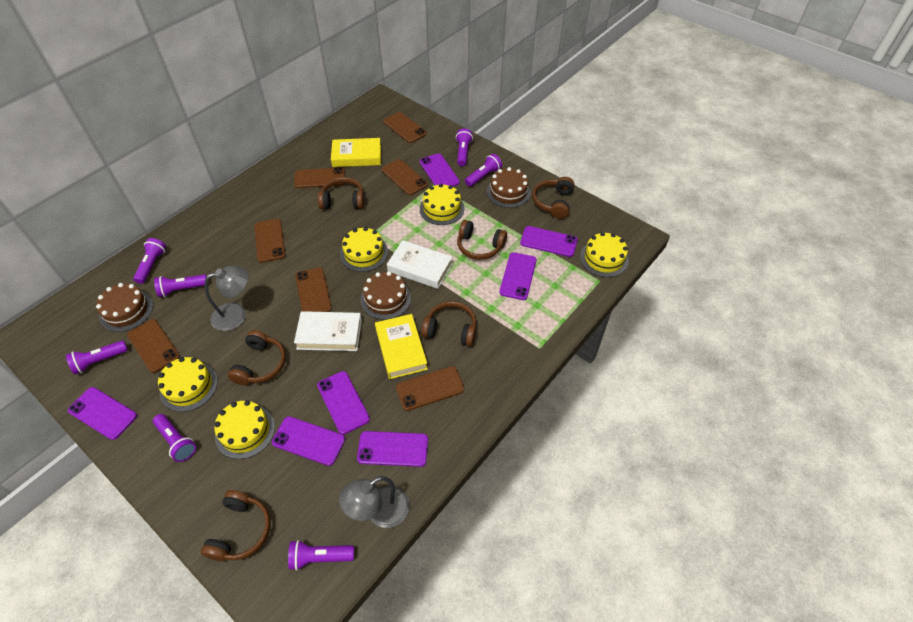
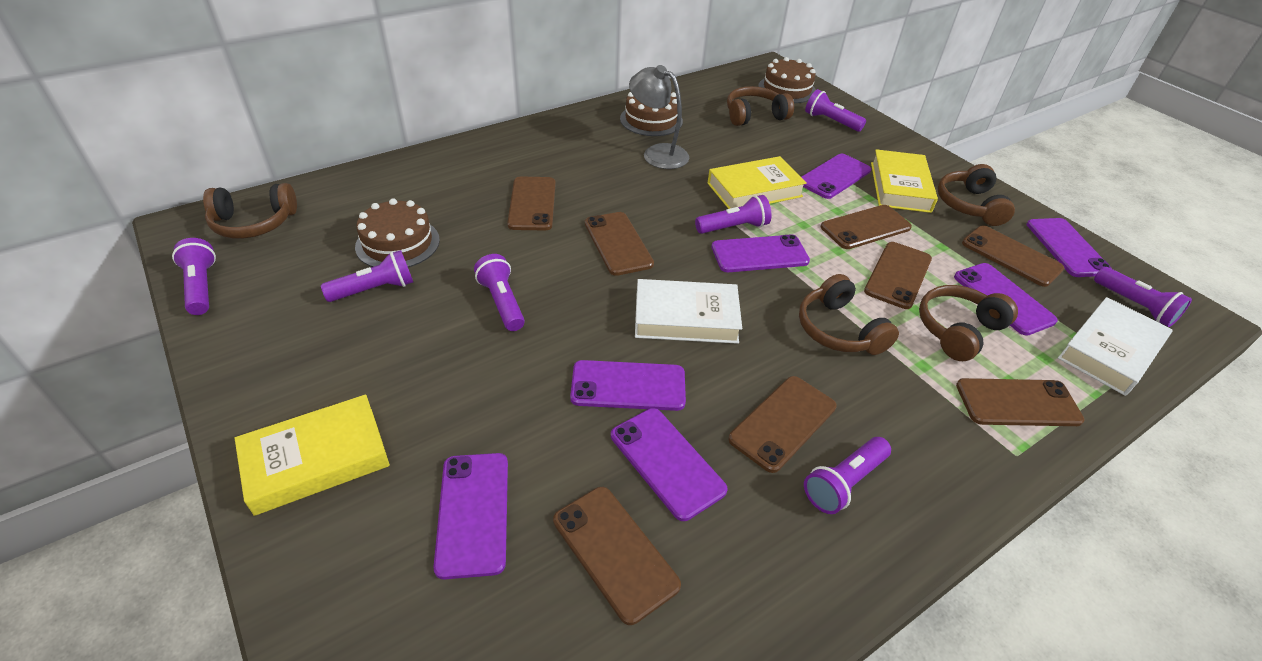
brown headphones: [201,490,271,561] [228,330,286,385] [318,177,365,209] [421,301,476,346] [457,220,507,260] [532,177,575,219] = 6 -> [203,183,297,239] [727,86,794,126] [799,274,899,355] [919,285,1018,361] [938,164,1015,226] = 5
brown phone: [127,319,180,373] [254,219,286,263] [294,167,345,188] [295,267,332,312] [382,159,428,195] [383,112,427,143] [396,366,465,411] = 7 -> [507,177,556,230] [553,487,681,625] [585,212,654,276] [728,376,837,473] [821,205,912,249] [864,242,932,309] [956,378,1085,426] [962,225,1064,287] = 8
grey lamp: [204,266,248,331] [339,476,409,528] = 2 -> [629,65,689,169] = 1
yellow book: [331,138,381,167] [375,314,428,379] = 2 -> [235,394,390,516] [708,156,807,209] [871,149,938,213] = 3
yellow cake: [158,357,218,412] [214,400,275,459] [340,227,388,272] [420,184,465,225] [580,232,629,277] = 5 -> none = 0

